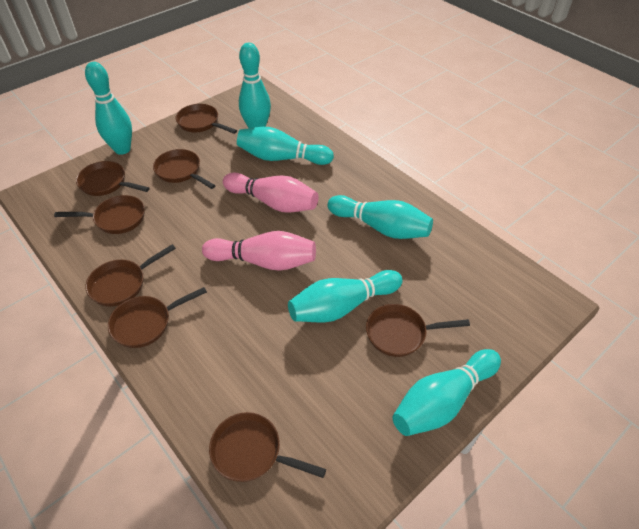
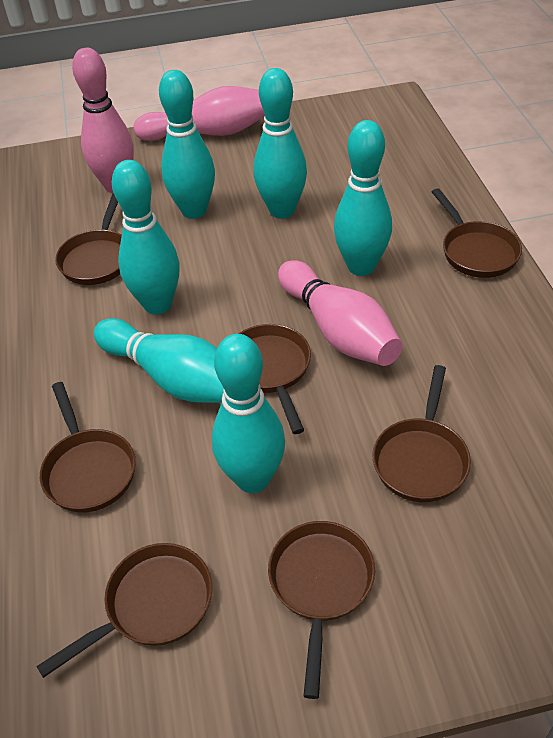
brown pan: [54,195,145,234] [76,161,150,196] [85,244,176,307] [108,287,207,348] [153,149,216,189] [176,104,237,134] [209,412,326,482] [366,304,470,357] = 8 -> [36,543,212,678] [40,382,136,513] [55,193,122,285] [239,324,311,434] [268,521,375,699] [372,365,471,502] [432,188,522,278] = 7
pink bowling pin: [202,231,316,271] [223,173,319,213] = 2 -> [72,48,134,193] [133,86,265,141] [278,260,402,366] = 3

